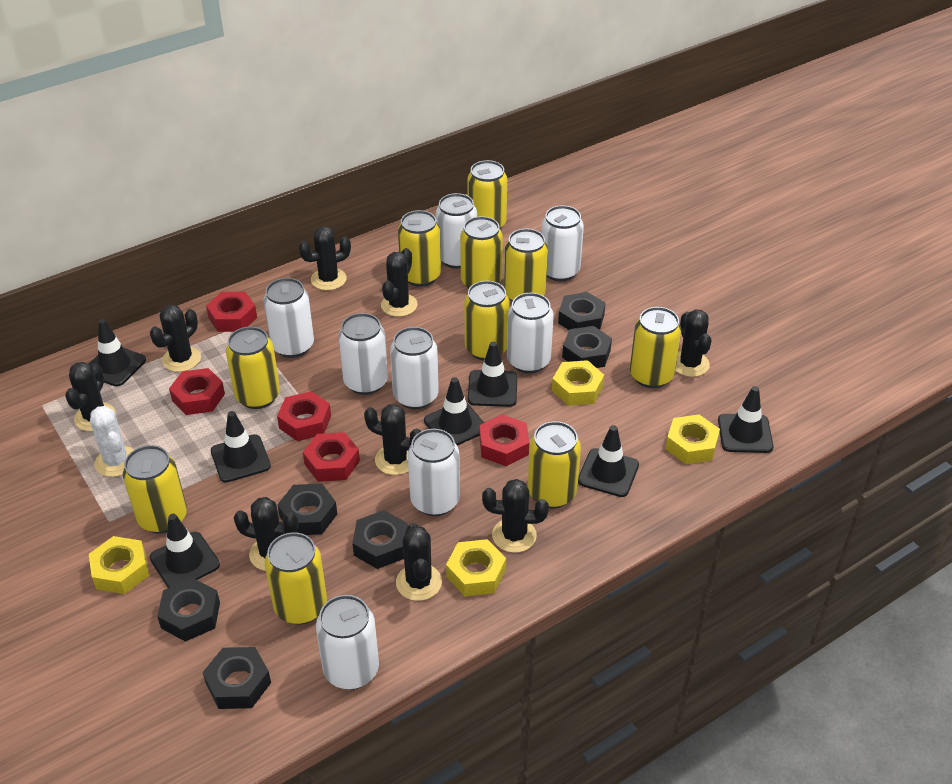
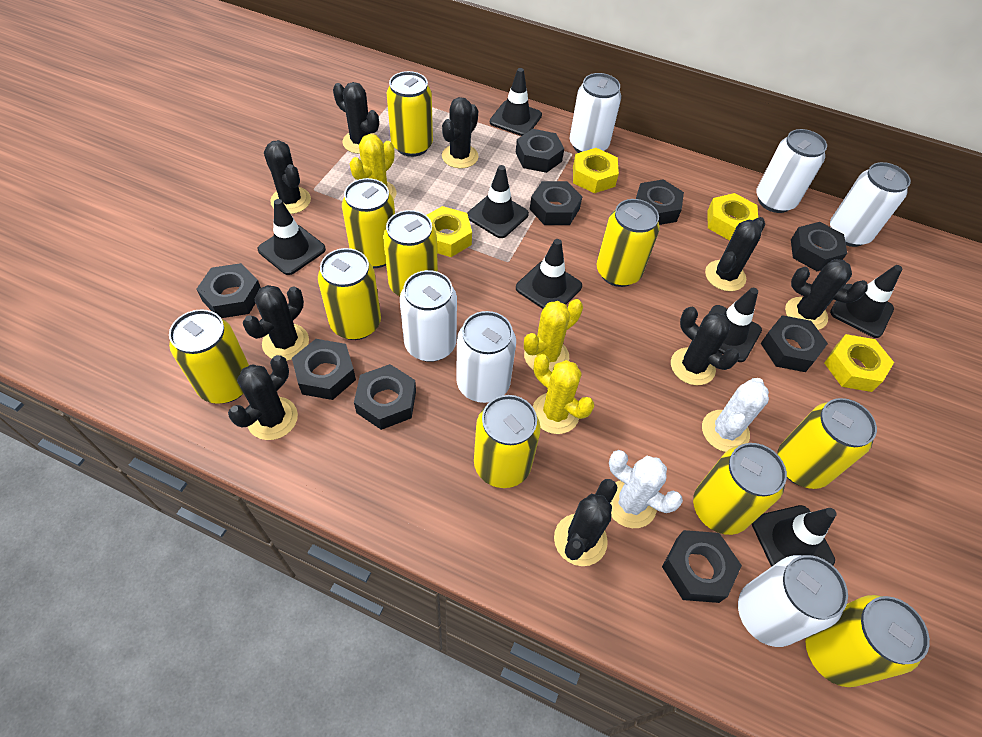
black nut: [157,578,220,642] [203,647,271,709] [277,484,337,535] [352,510,408,569] [558,292,606,330] [562,326,612,368] = 6 -> [196,263,261,318] [292,339,356,400] [354,364,416,430] [516,129,564,173] [530,181,582,225] [636,179,684,225] [662,530,742,603] [760,315,828,372] [791,222,847,271] = 9
red nut: [169,368,225,415] [206,292,257,332] [277,391,331,441] [303,432,360,482] [480,414,529,466] = 5 -> none = 0
white cactus: [90,406,134,477] = 1 -> [609,450,683,528] [702,378,769,452] = 2
white can: [263,278,314,358] [316,595,379,689] [338,313,388,395] [390,327,439,409] [408,429,460,516] [436,193,477,269] [507,293,554,373] [541,205,584,282] = 8 -> [400,270,457,362] [456,311,516,403] [570,73,621,153] [738,555,848,647] [756,129,827,213] [830,162,911,247] = 6
yellow cactus: none = 0 -> [349,134,396,199] [524,299,583,372] [533,354,594,434] = 3

